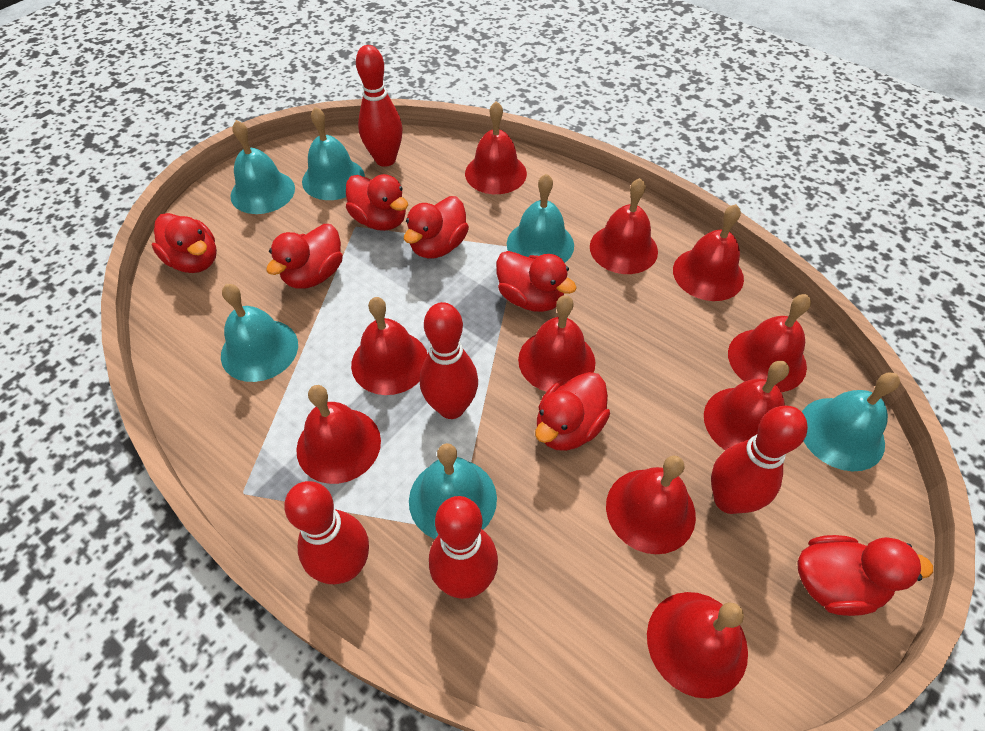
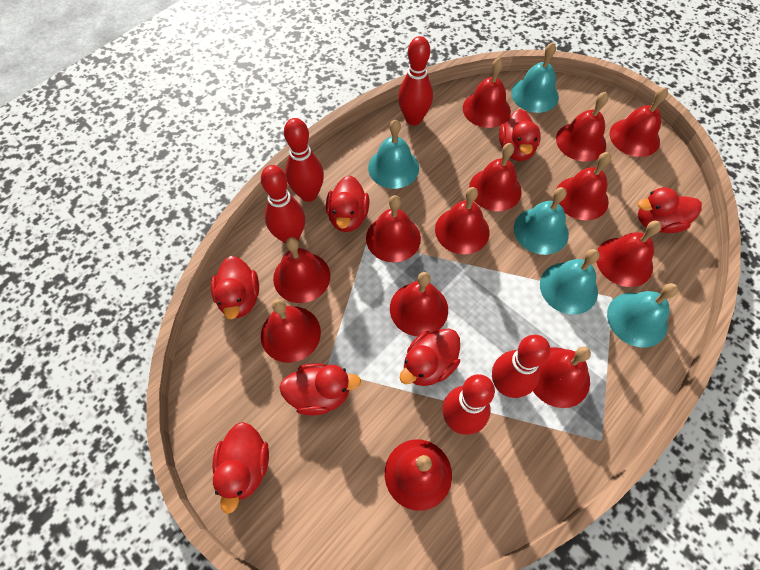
red bell: [296,385,381,484] [351,297,427,395] [465,101,527,194] [518,295,595,392] [590,178,658,274] [606,455,696,554] [647,592,748,698] [673,204,744,301] [704,361,789,450] [728,294,811,392] = 10 -> [261,299,321,363] [273,237,330,303] [366,195,421,262] [385,439,452,511] [390,272,448,336] [435,187,490,254] [463,58,511,128] [469,143,522,211] [533,347,591,408] [556,92,609,161] [556,152,611,220] [596,221,662,287] [610,87,668,157] = 13
turquoise bell: [221,284,298,382] [230,120,295,214] [302,107,365,200] [409,443,497,539] [507,173,574,263] [802,373,900,471] = 6 -> [368,120,419,189] [511,43,559,113] [514,187,569,255] [540,249,600,315] [607,283,679,347] = 5

